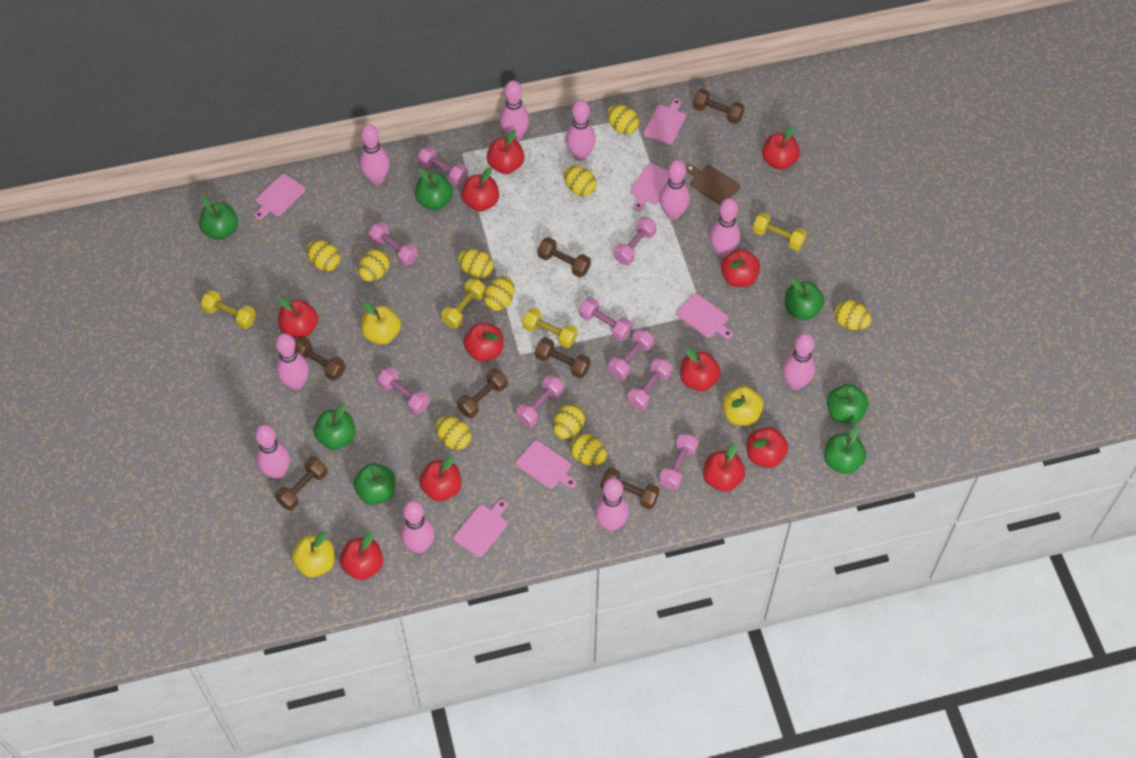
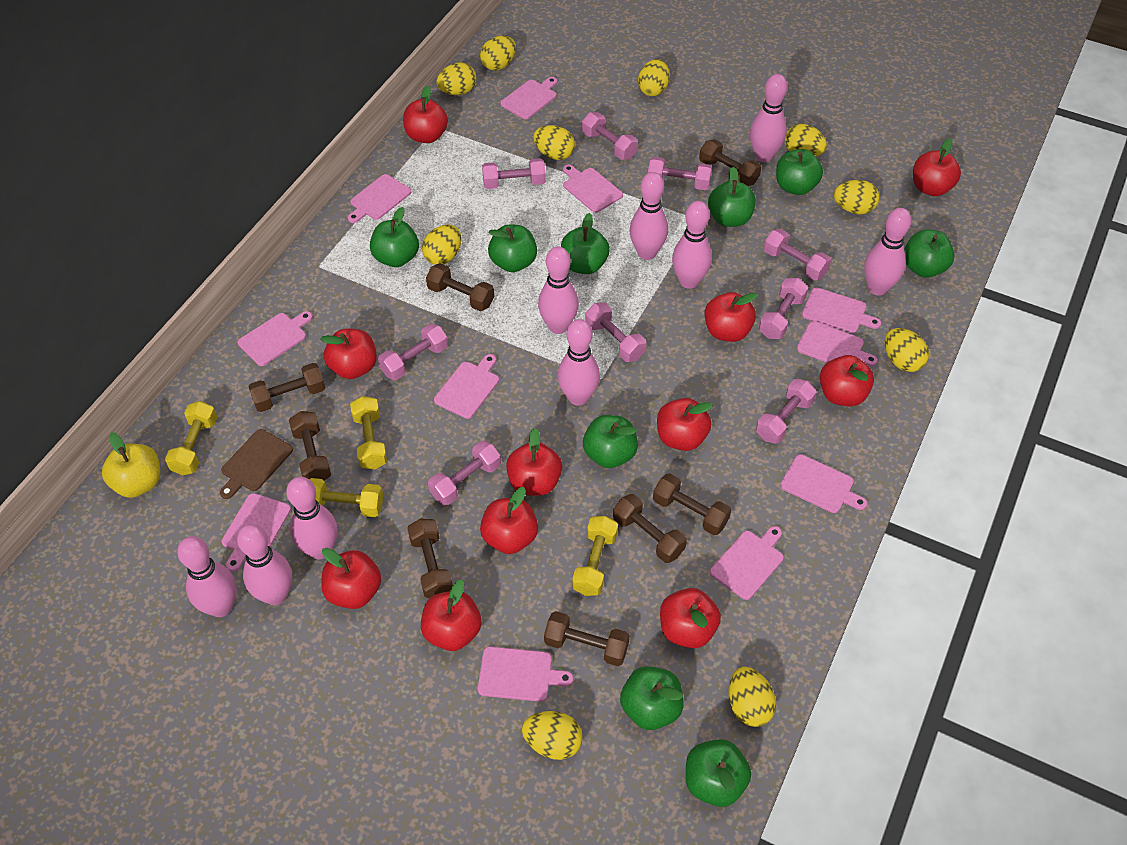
brown dumbbell: [275,457,328,511] [295,337,346,381] [457,368,508,418] [535,337,591,379] [538,237,591,278] [601,467,660,509] [693,89,745,124] = 7 -> [248,363,325,412] [289,411,331,481] [407,519,453,598] [426,263,494,311] [544,611,630,666] [613,494,687,563] [653,473,731,535] [699,139,761,186] = 8
green apple: [199,197,238,240] [314,403,356,450] [353,463,395,505] [415,168,453,210] [785,277,824,320] [824,426,866,474] [827,384,868,424] = 7 -> [370,207,419,267] [488,225,537,272] [561,213,610,274] [583,415,638,468] [620,666,684,730] [686,739,751,807] [708,167,756,227] [776,149,823,195] [904,230,955,278] = 9
pink bowling pin: [255,424,290,479] [275,333,309,390] [359,124,390,185] [400,500,435,553] [500,81,529,141] [566,100,595,161] [595,478,629,531] [659,160,690,220] [709,198,740,257] [782,333,815,390] = 10 -> [177,536,237,617] [237,524,292,605] [286,477,338,559] [538,246,579,334] [558,319,600,406] [629,172,668,260] [672,201,712,289] [750,74,787,162] [864,208,911,296] = 9
pink cutting board: [254,174,305,220] [454,500,508,557] [516,440,576,489] [630,163,669,211] [644,98,686,145] [676,293,733,339] = 6 -> [221,493,291,572] [237,311,313,366] [348,174,411,223] [434,354,499,419] [478,647,573,702] [500,77,557,119] [563,165,623,213] [710,526,784,600] [780,454,867,513] [797,321,878,366] [802,287,881,334] = 11
yellow apple: [291,532,335,577] [361,302,401,345] [722,386,764,426] = 3 -> [102,432,160,498] = 1

